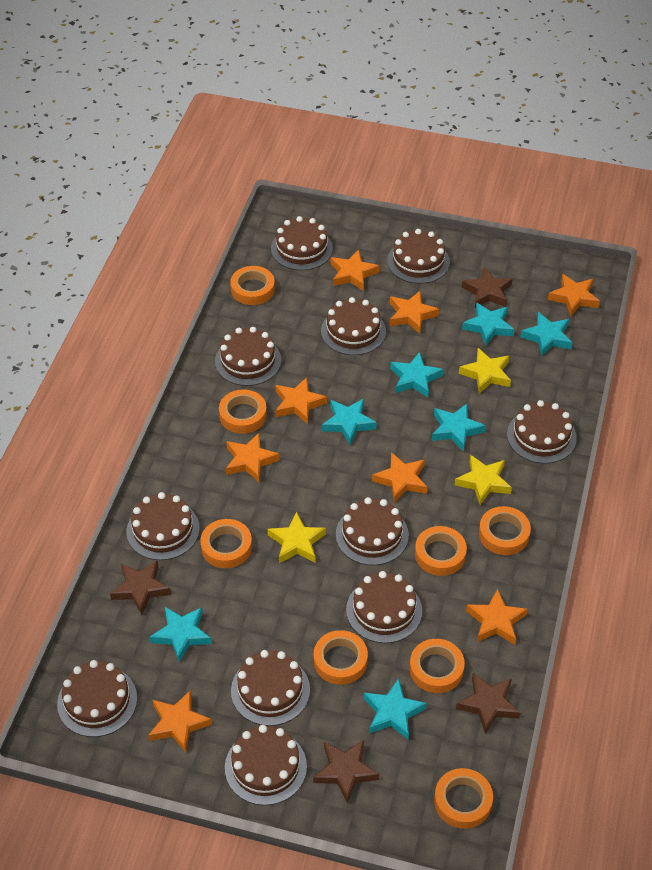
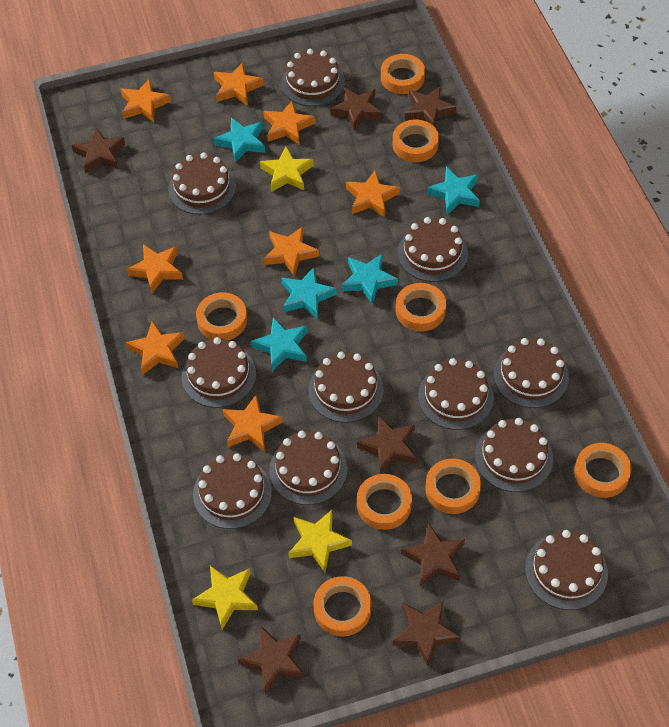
brown star: [110,560,171,615] [313,740,379,804] [456,673,520,734] [462,267,513,308] = 4 -> [71,128,125,173] [238,625,304,694] [330,87,382,131] [357,416,417,474] [393,600,460,666] [401,524,465,587] [405,86,456,127] = 7
turquoise star: [150,607,212,663] [322,399,377,445] [364,678,427,740] [390,352,443,397] [432,404,486,452] [462,302,515,346] [520,312,573,357] = 7 -> [214,117,265,163] [251,317,307,371] [281,267,337,319] [341,253,398,305] [427,167,480,215] = 5

